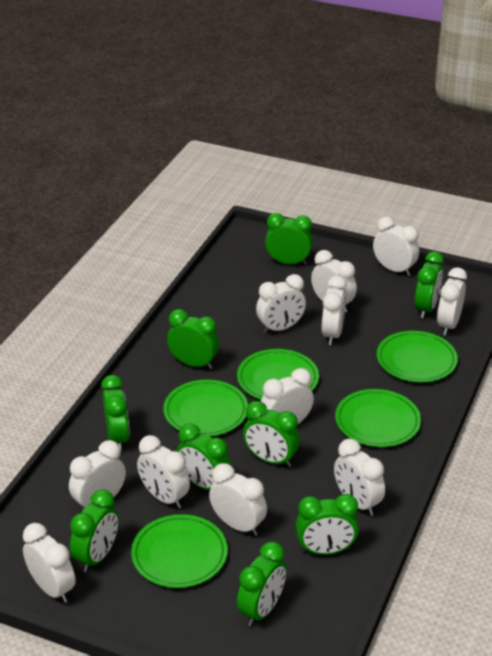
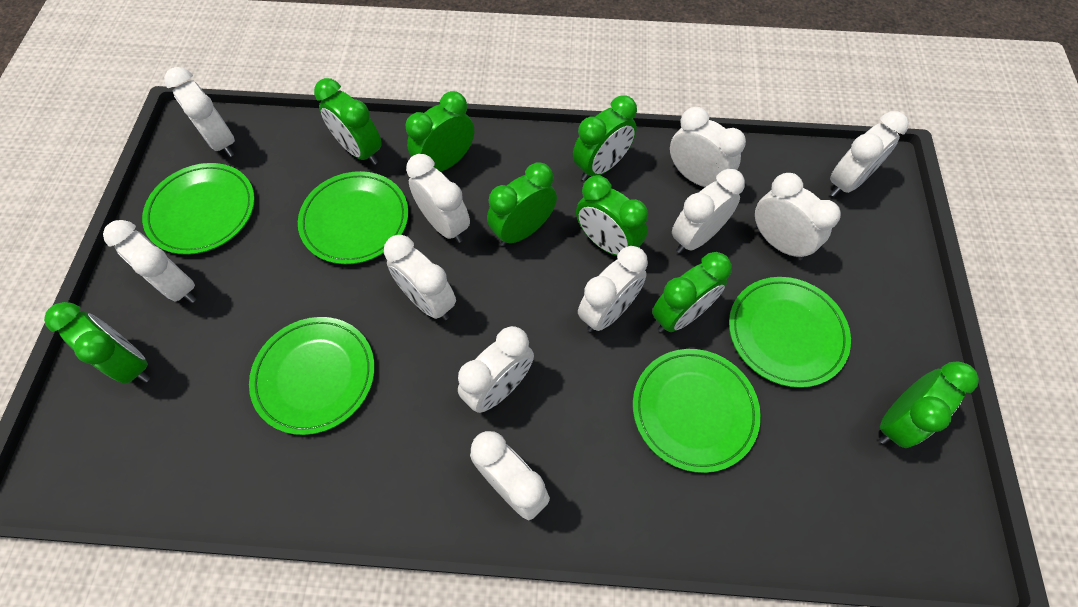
green clock: [70,489,119,572] [101,375,130,451] [167,309,219,369] [177,424,231,490] [237,541,287,627] [243,401,300,467] [265,213,313,265] [296,494,359,555] [415,252,444,319] = 9 -> [44,302,150,384] [314,78,382,165] [406,91,474,172] [487,162,557,246] [573,95,637,181] [576,175,648,256] [652,252,732,332] [879,361,979,448] = 8

